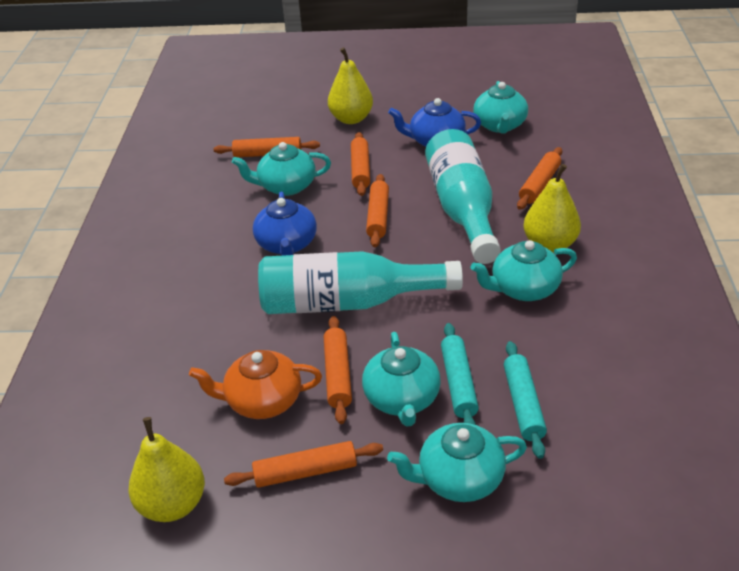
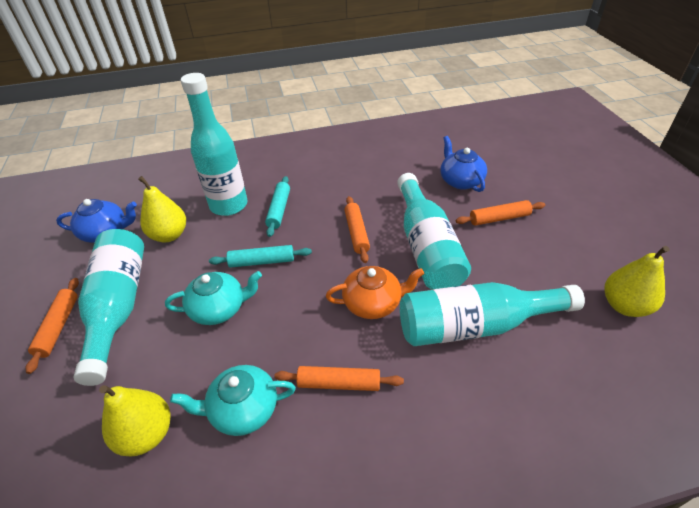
orange rolling pin: [214,137,320,157] [224,441,383,488] [324,316,352,424] [351,132,370,196] [366,174,389,247] [517,147,562,210] = 6 -> [26,278,79,374] [274,366,404,391] [344,196,370,263] [456,200,545,226] = 4
turquoise bottle: [258,251,463,314] [425,129,501,264] = 2 -> [73,229,144,386] [181,73,248,216] [397,173,471,289] [400,282,585,346] = 4
turquoise teapot: [232,142,331,196] [362,332,441,426] [387,423,527,502] [471,240,577,301] [473,81,528,133] = 5 -> [165,271,262,325] [170,365,296,436] = 2

